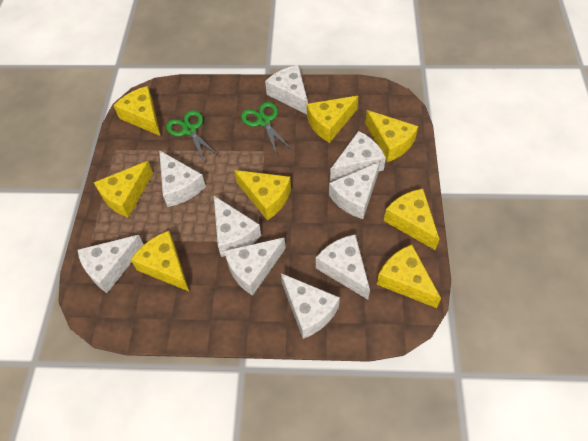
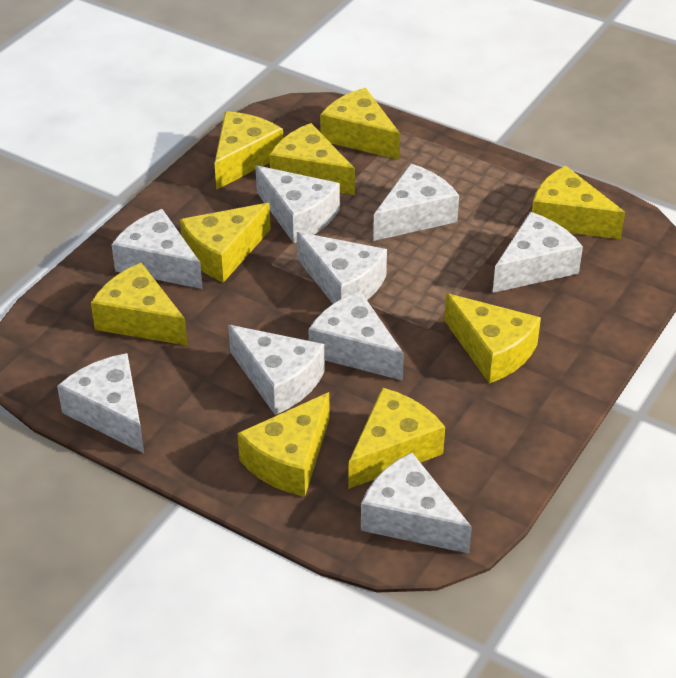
green scissors: [166,110,219,164] [241,102,292,155] = 2 -> none = 0
yellow cheese: [94,161,153,218] [113,86,161,136] [131,231,189,291] [234,170,291,220] [307,96,358,143] [365,110,418,162] [377,244,441,308] [384,189,439,250] = 8 -> [91,263,188,346] [180,203,271,283] [214,111,283,190] [238,392,329,497] [270,123,355,195] [320,88,400,160] [348,387,445,489] [444,293,541,384] [532,166,625,239] = 9

